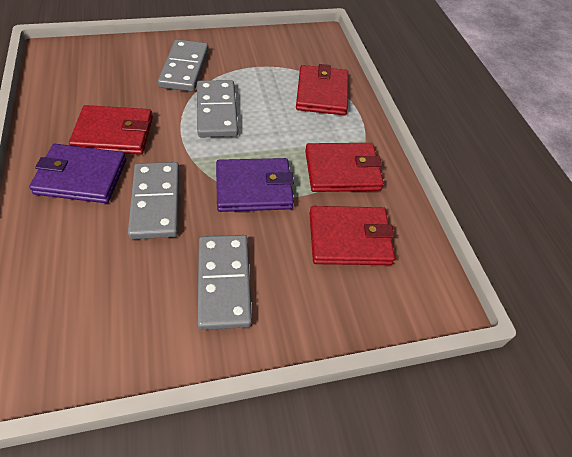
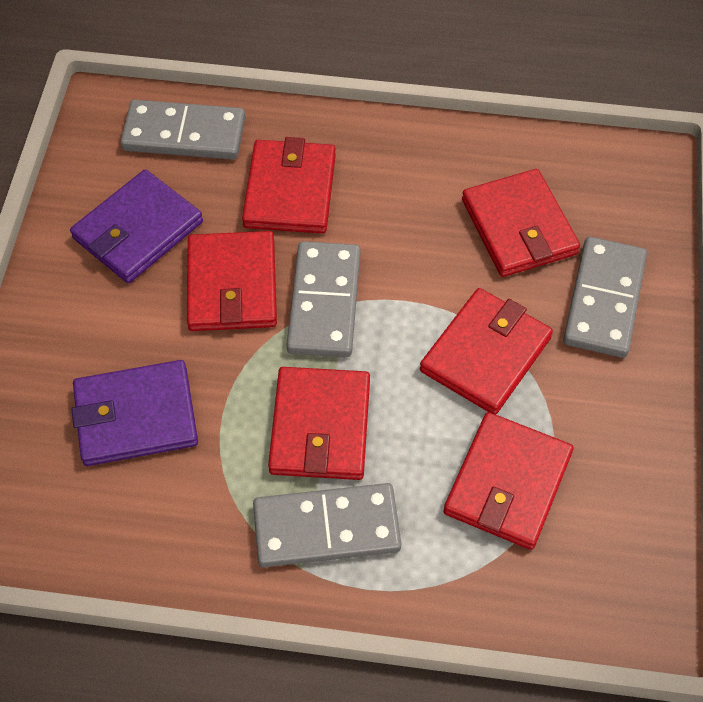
red wallet: [69,105,153,155] [296,64,348,115] [305,143,384,192] [309,206,395,265] = 4 -> [187,231,277,331] [242,137,336,234] [268,367,370,480] [420,288,553,414] [443,412,574,550] [462,169,580,277] = 6

